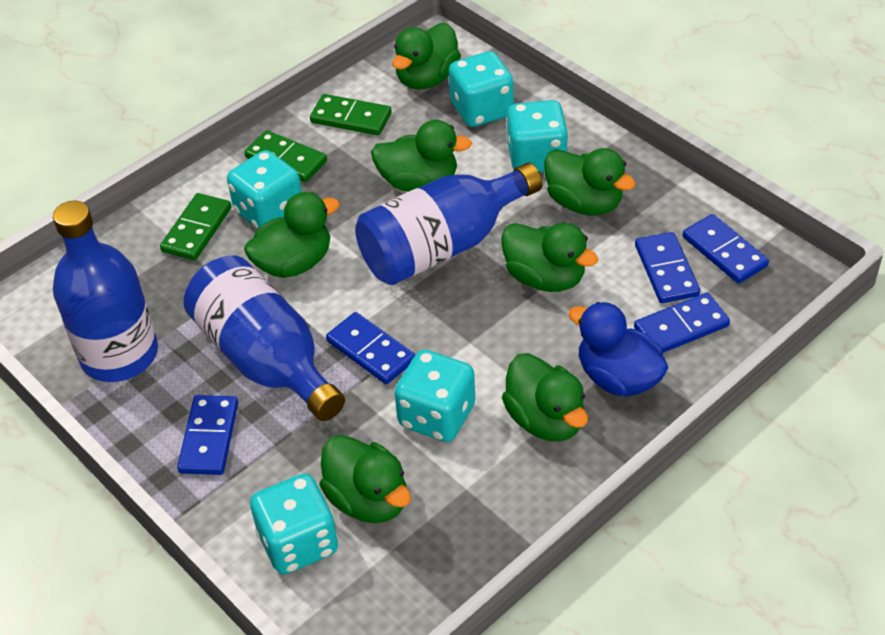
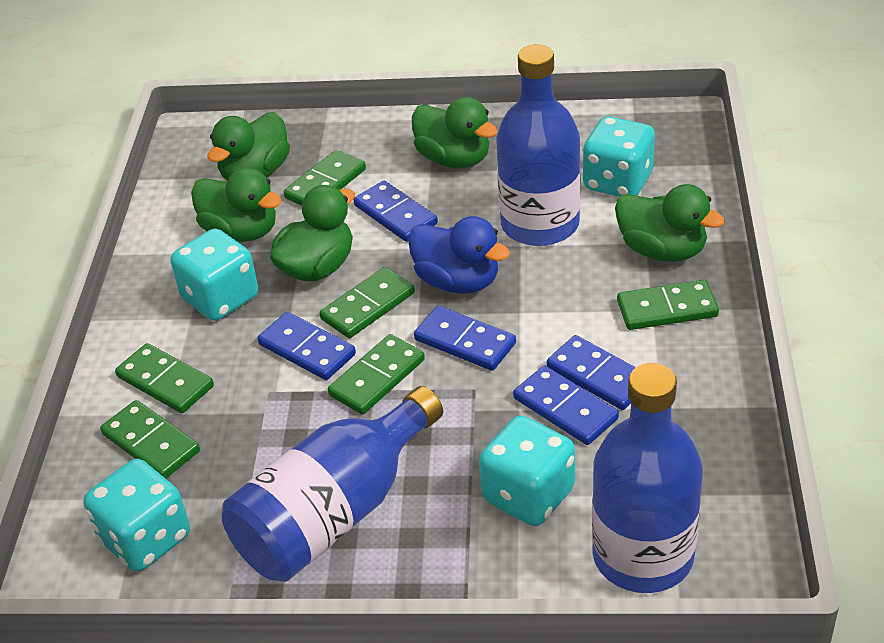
green domino: [160,193,232,260] [244,130,327,182] [310,94,392,135] = 3 -> [100,400,200,479] [115,343,214,413] [283,150,366,206] [320,267,415,338] [328,334,425,415] [617,280,719,330] = 6
green duck: [244,192,340,278] [320,435,411,523] [371,120,472,192] [392,23,461,90] [501,223,598,292] [502,353,588,442] [544,148,636,215] = 7 -> [191,168,282,242] [207,112,290,180] [270,185,355,281] [412,97,497,168] [615,184,725,262] = 5
turquoise dice: [227,150,302,229] [250,474,338,574] [394,350,475,442] [449,51,514,127] [507,100,569,172] = 5 -> [84,459,190,571] [171,229,258,321] [479,416,575,526] [583,116,655,197] = 4

